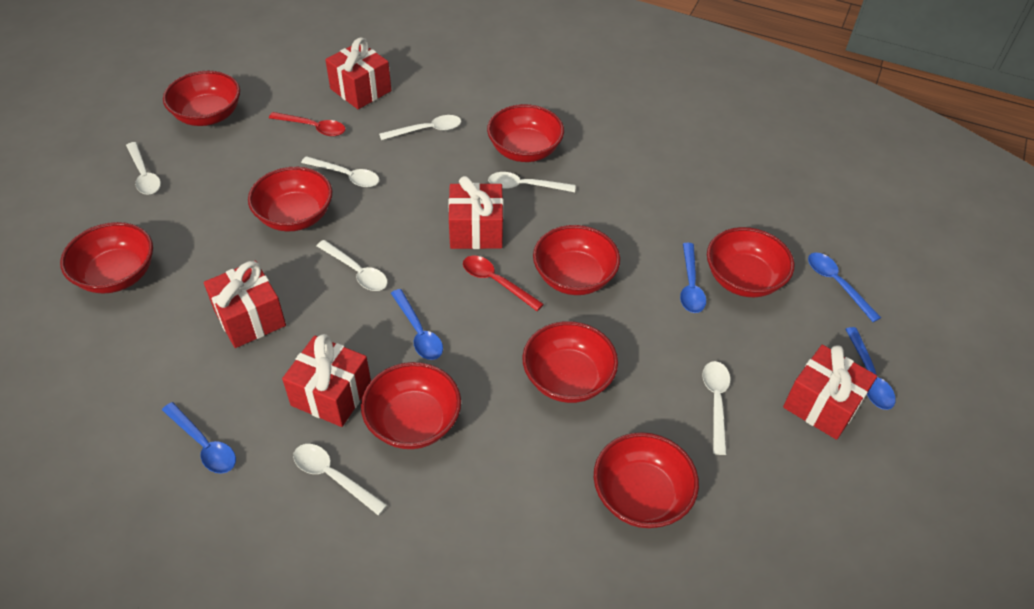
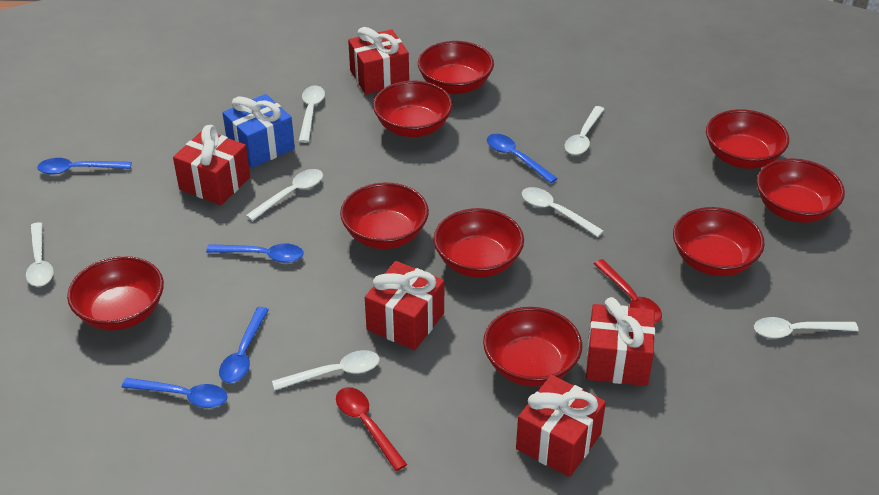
blue gift: none = 0 -> [223,94,295,168] = 1

